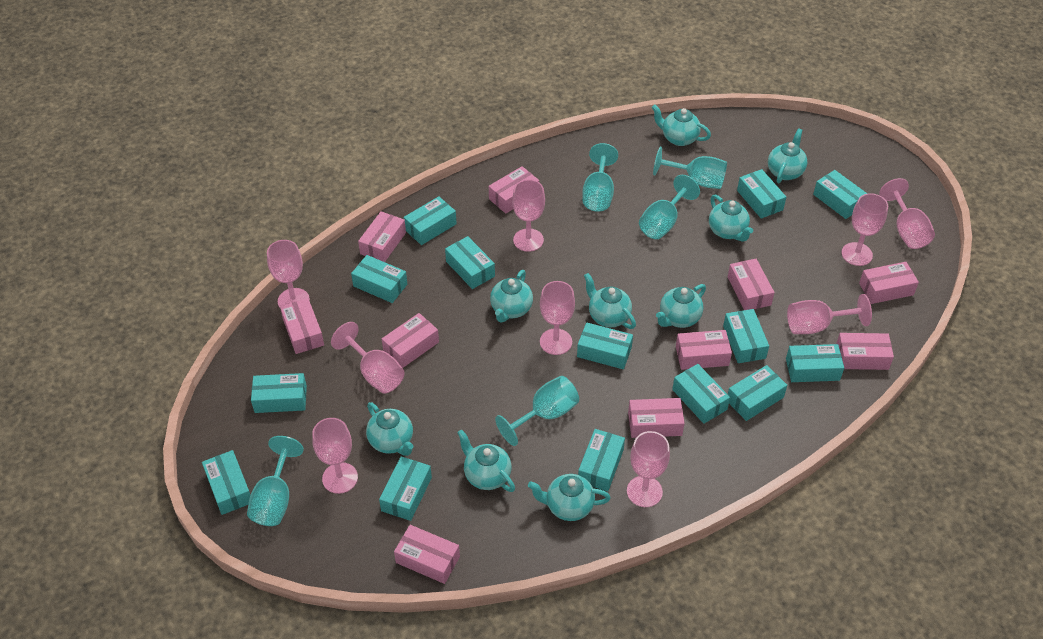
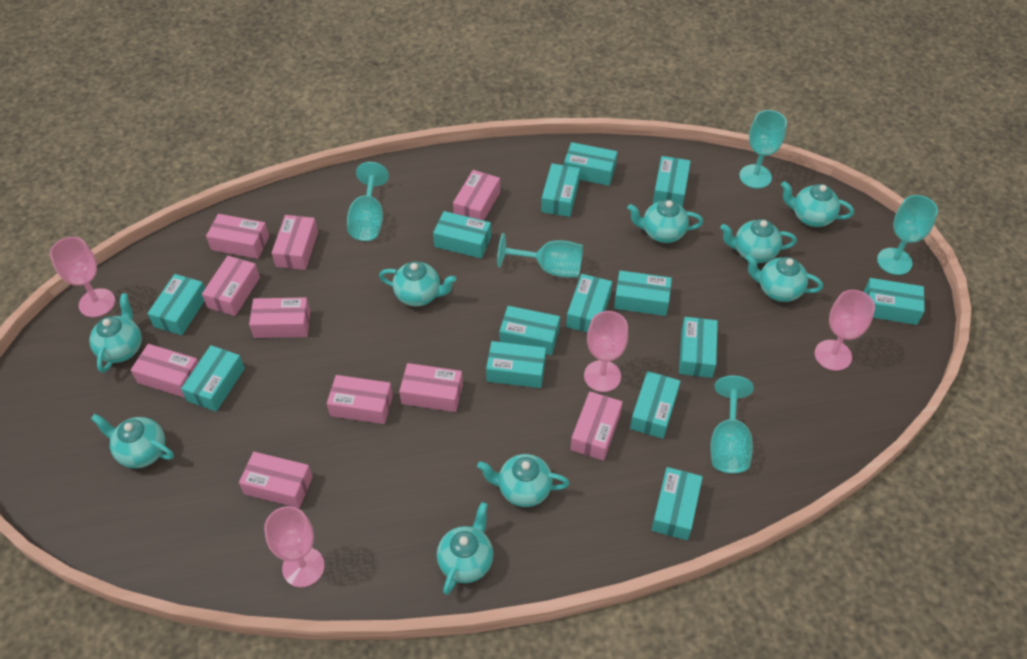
pink goblet: [267,240,310,308] [312,418,358,494] [331,322,405,394] [512,179,545,252] [540,281,575,355] [627,431,670,507] [787,294,872,334] [841,193,888,266] [879,178,935,249] = 9 -> [50,237,115,317] [264,506,325,587] [584,311,628,392] [815,290,875,371] = 4

